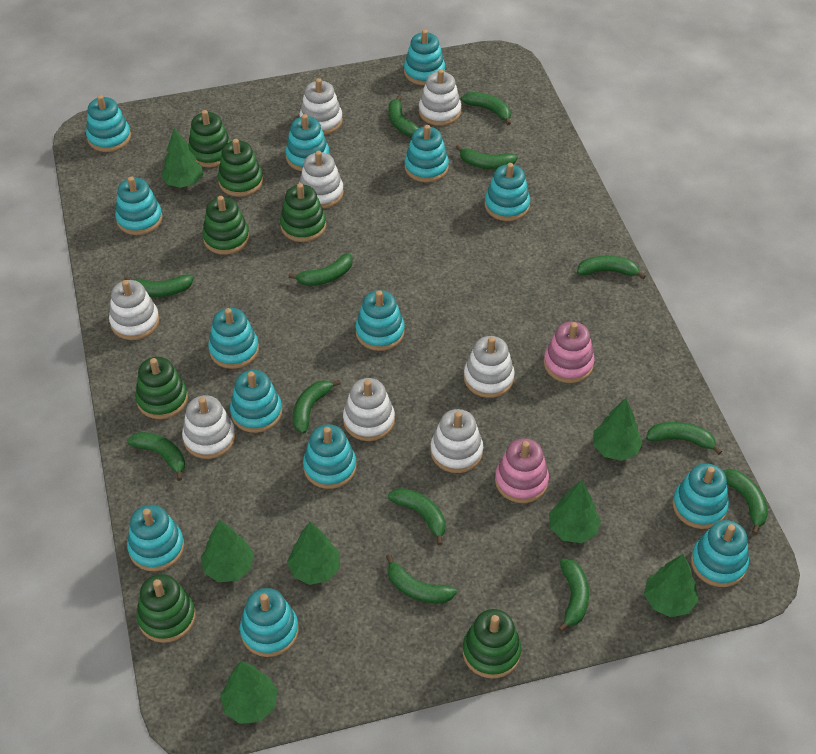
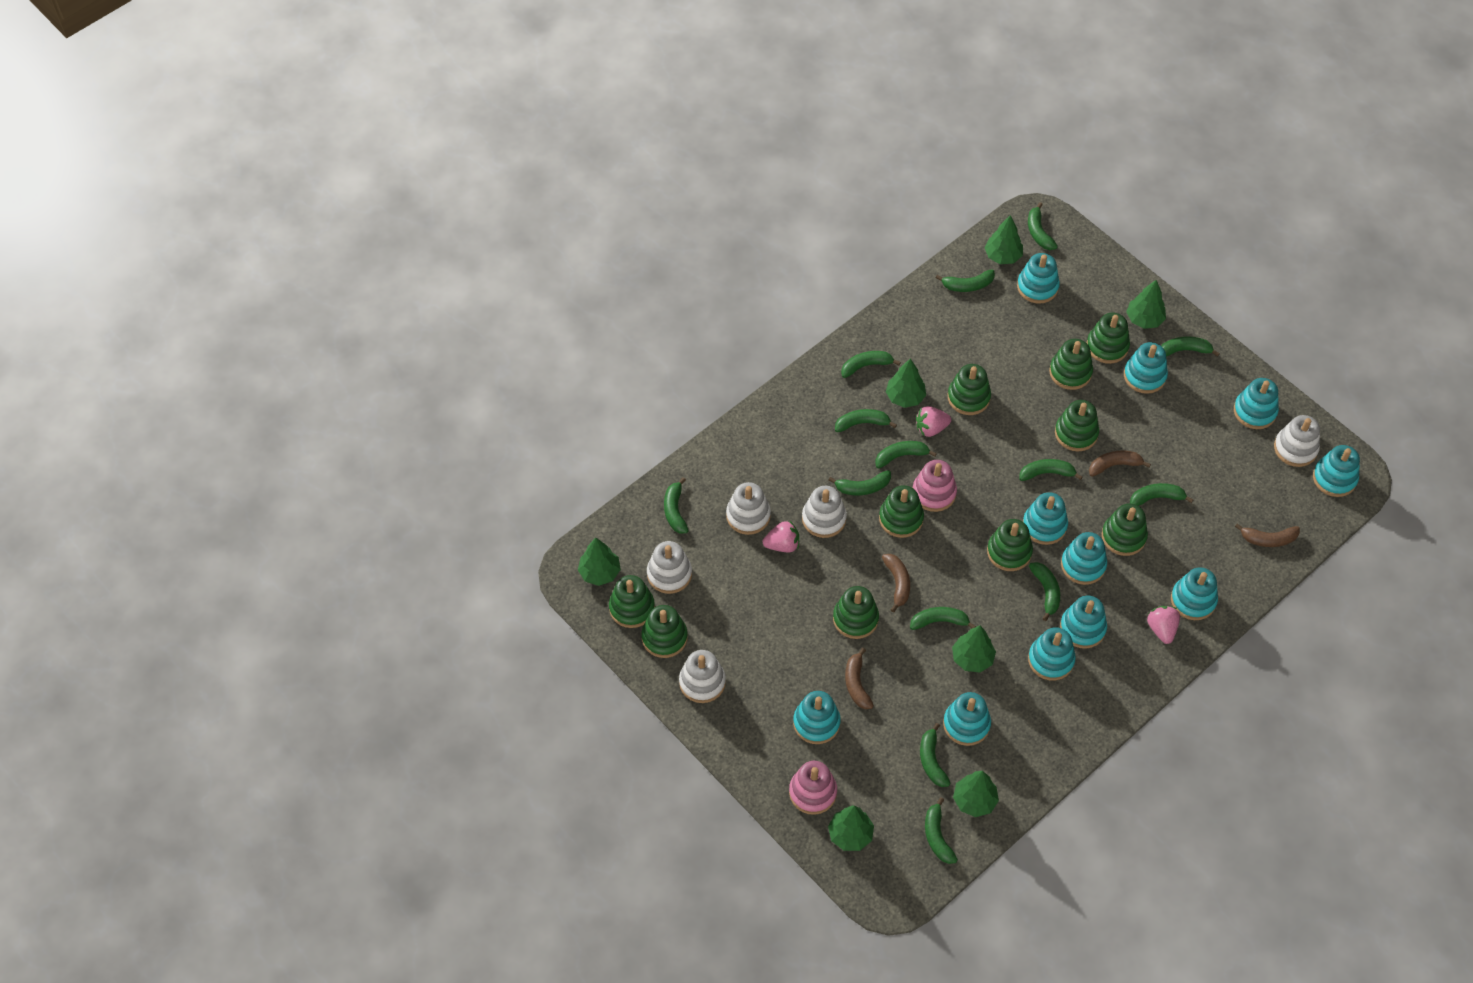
brown banana: none = 0 -> [845,648,874,709] [882,554,910,612] [1089,450,1151,477] [1235,523,1300,547] = 4
green banana: [124,274,193,297] [127,432,185,481] [288,253,353,286] [293,380,341,434] [386,554,457,604] [388,95,419,137] [388,488,446,545] [455,145,518,169] [461,92,511,125] [558,559,589,632] [577,256,646,279] [646,422,722,455] [723,469,768,535] = 13 -> [664,477,689,534] [828,470,891,495] [835,409,897,432] [841,351,901,378] [875,441,937,469] [910,607,976,630] [920,723,951,787] [925,797,958,864] [936,270,995,292] [1019,459,1082,481] [1028,202,1058,250] [1029,562,1060,621] [1130,483,1193,506] [1161,336,1220,357] = 14
green stacking toy: [135,357,188,419] [136,574,196,643] [188,110,231,167] [202,196,250,255] [218,139,263,197] [280,183,326,242] [463,609,522,678] = 7 -> [609,575,655,628] [641,605,688,658] [833,586,879,639] [879,485,924,538] [948,364,991,415] [987,519,1033,571] [1049,339,1093,390] [1055,400,1099,451] [1087,313,1130,364] [1102,503,1148,556] = 10
pink strawberry: none = 0 -> [763,520,799,552] [916,406,951,437] [1147,606,1180,644] = 3
turquoise stacking toy: [86,95,131,152] [115,177,162,235] [127,505,184,571] [208,308,259,369] [230,370,282,433] [240,588,299,657] [285,114,330,171] [303,424,356,489] [355,290,405,351] [404,30,445,85] [405,125,449,182] [485,163,530,221] [672,463,729,529] [691,520,749,587] = 14 -> [793,691,841,744] [943,692,991,746] [1017,253,1060,304] [1023,492,1068,545] [1028,627,1076,681] [1060,596,1107,649] [1061,532,1107,585] [1124,342,1168,394] [1171,567,1218,620] [1234,378,1279,429] [1313,445,1360,497] = 11
white stacking toy: [109,280,159,340] [182,395,236,459] [299,78,343,135] [299,151,344,209] [343,378,395,441] [419,69,461,126] [430,409,483,473] [464,336,515,398] = 8 -> [647,541,692,594] [679,650,726,703] [726,482,771,535] [802,486,847,538] [1274,415,1320,467] = 5

